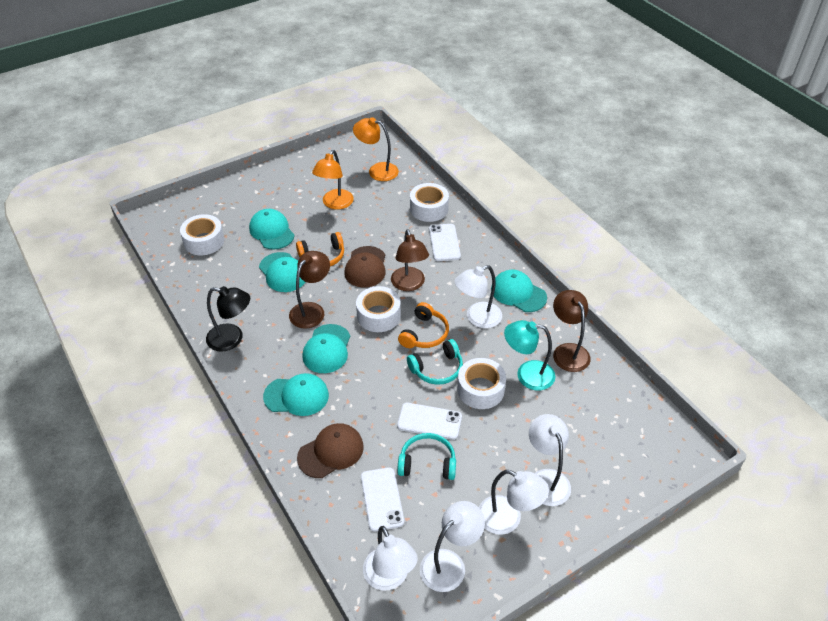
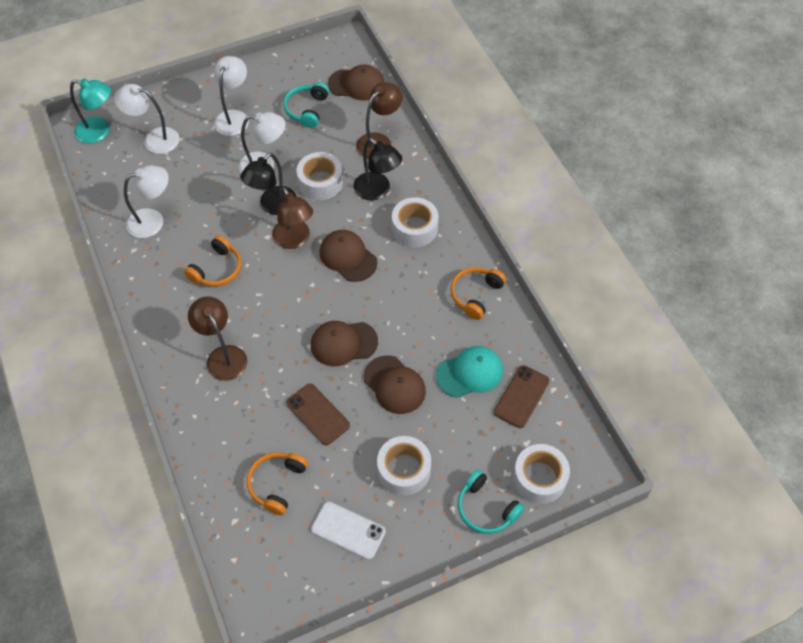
black lamp: [206,286,250,352] = 1 -> [240,153,297,215] [354,138,402,201] = 2
brown cap: [297,423,364,478] [344,246,386,288] = 2 -> [311,321,378,366] [320,230,377,282] [328,64,385,101] [364,355,426,414] = 4
brown phone: none = 0 -> [286,384,350,445] [494,365,550,428] = 2
orange headphones: [296,232,344,266] [398,302,449,348] = 2 -> [184,235,241,287] [247,452,308,515] [450,267,506,320] = 3
orange lamp: [312,150,354,209] [353,117,399,181] = 2 -> none = 0
turquoise cap: [249,209,295,250] [259,252,305,292] [263,373,329,416] [302,324,350,373] [491,270,547,312] = 5 -> [436,346,503,398] = 1
white lamp: [363,526,418,591] [420,501,485,592] [455,265,502,328] [479,470,549,535] [529,414,571,506] = 5 -> [114,84,180,154] [124,165,169,238] [214,56,249,136] [238,112,286,173] = 4
white phone: [361,467,404,532] [397,403,462,440] [429,224,461,261] = 3 -> [311,501,386,560] = 1

